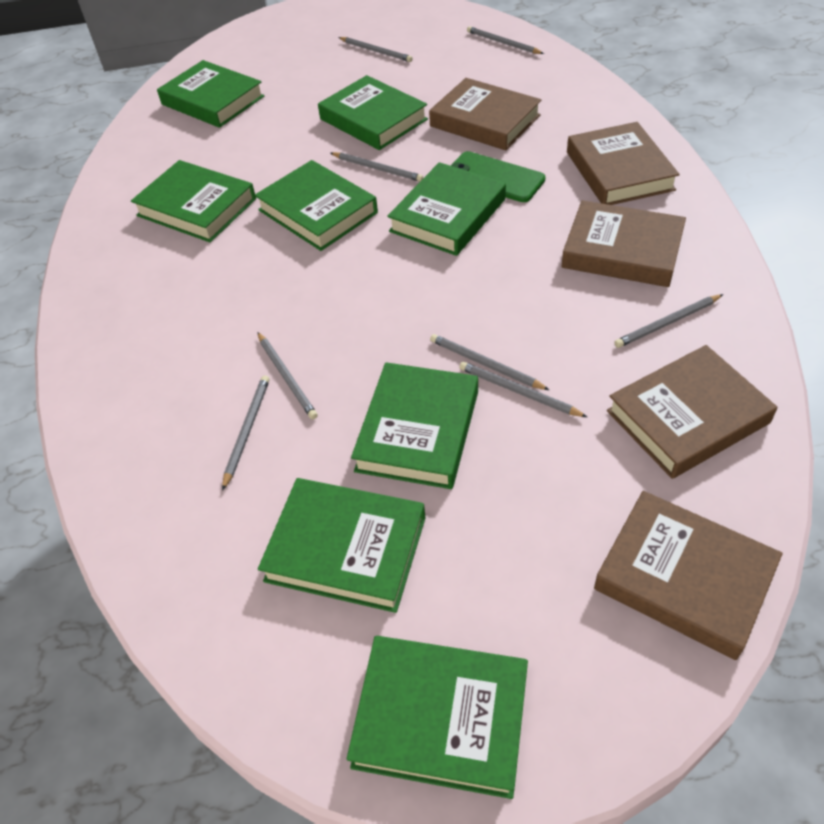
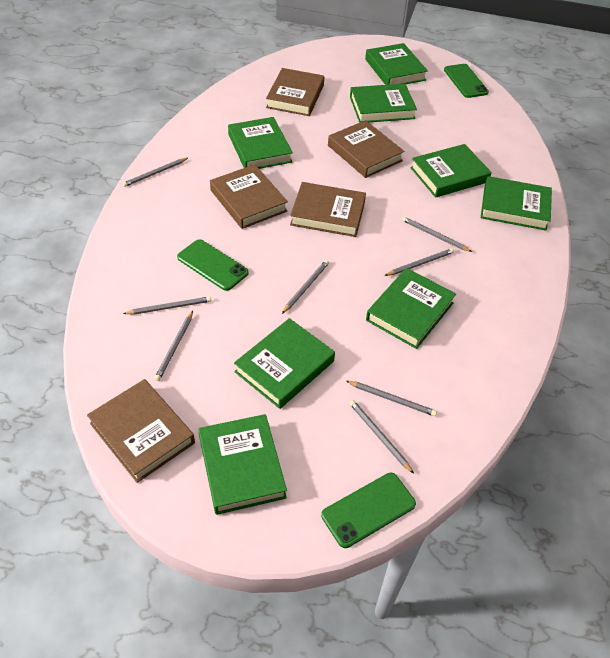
green phone: [451,151,545,202] = 1 -> [177,239,249,291] [321,473,416,548] [444,64,489,98] = 3

